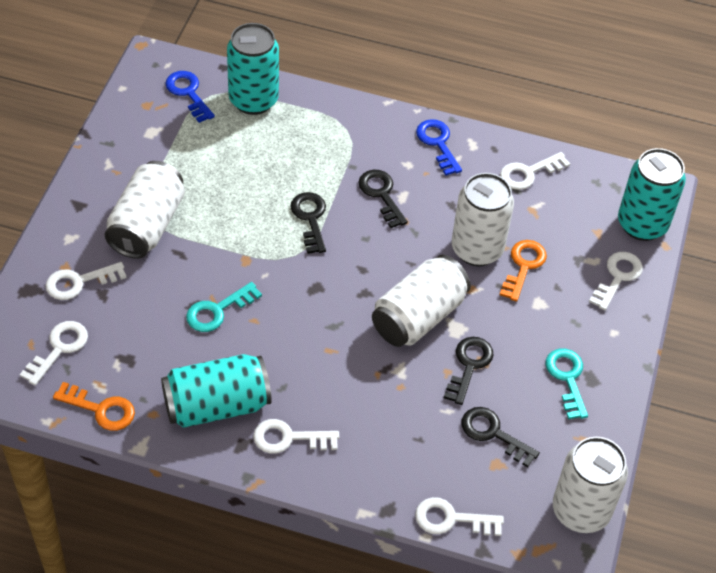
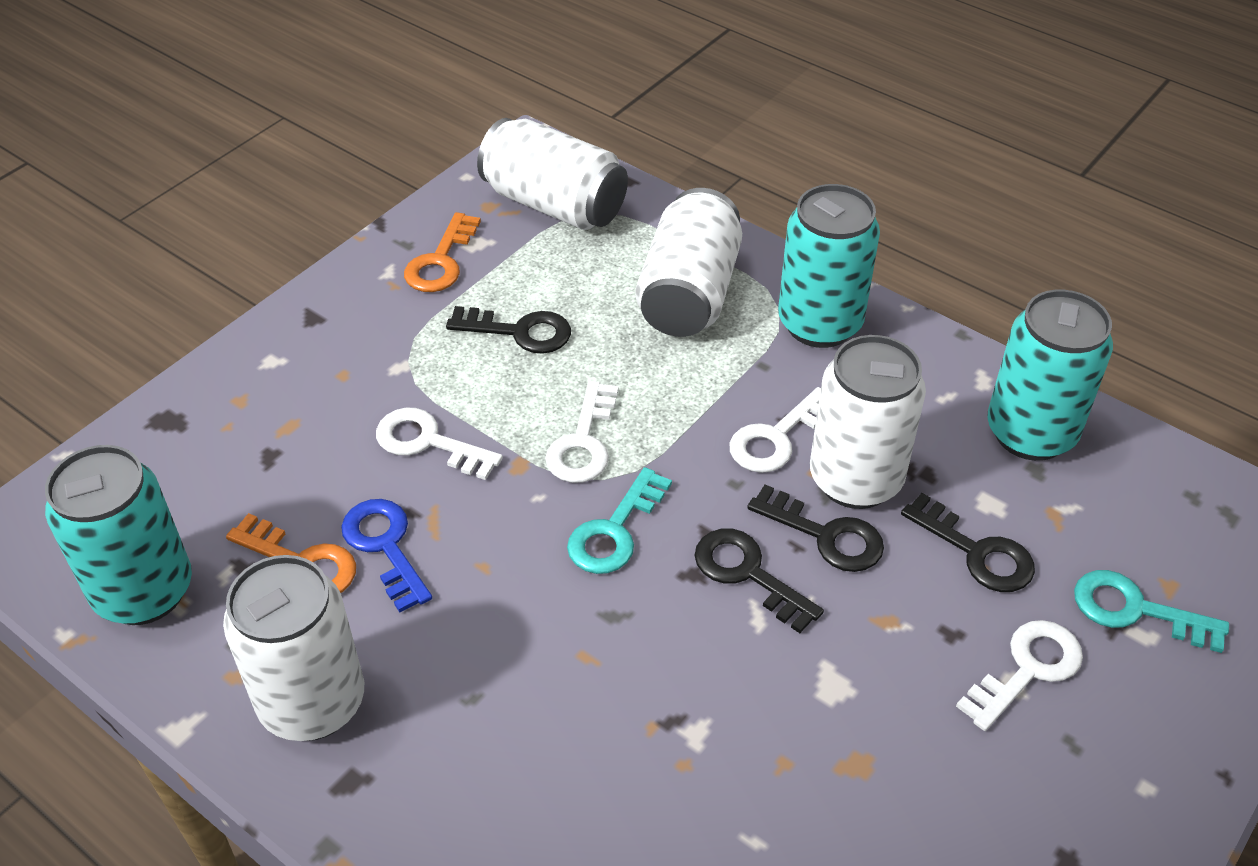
blue key: [165,71,215,123] [416,119,462,176] = 2 -> [341,499,432,612] = 1
white key: [20,321,88,386] [46,262,126,300] [253,419,339,454] [415,497,504,536] [500,152,570,190] [589,252,643,311] = 6 -> [376,408,503,480] [545,381,619,483] [730,387,821,473] [956,620,1083,731] = 4

